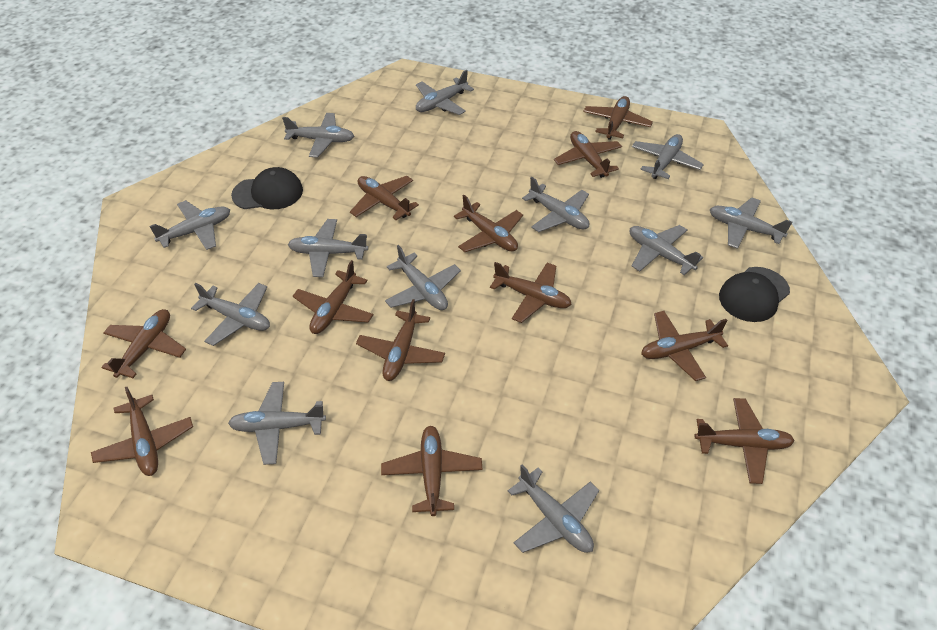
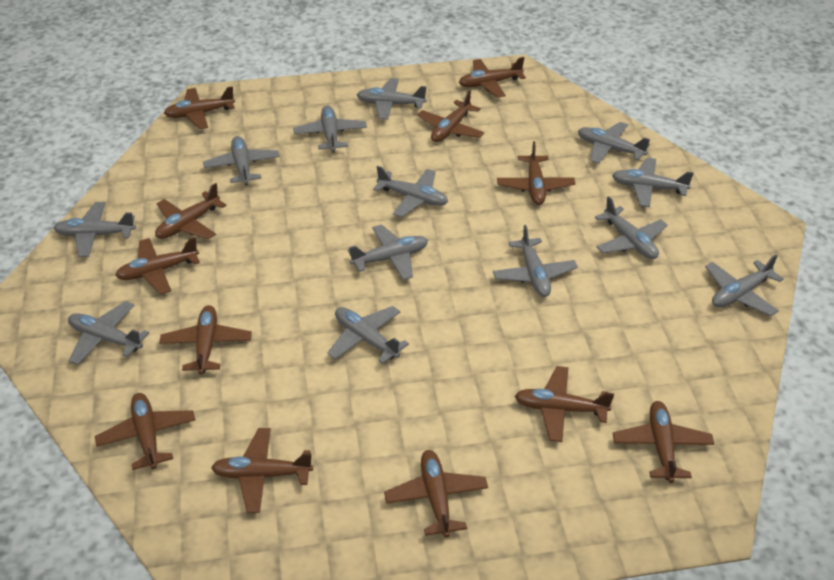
black cap: [231,167,303,209] [719,267,790,322] = 2 -> none = 0
grey plane: [149,200,230,250] [191,283,270,346] [228,382,326,465] [282,113,354,158] [288,219,368,277] [385,245,461,310] [416,70,474,115] [508,464,599,553] [522,177,589,232] [630,225,703,275] [632,134,704,179] [710,198,792,249] = 12 -> [54,202,136,257] [68,301,149,365] [203,136,280,185] [293,106,367,153] [327,306,409,364] [348,225,428,280] [357,78,427,120] [373,166,448,217] [493,225,578,297] [578,122,650,164] [595,196,668,259] [612,158,694,207] [705,254,784,316] = 13

